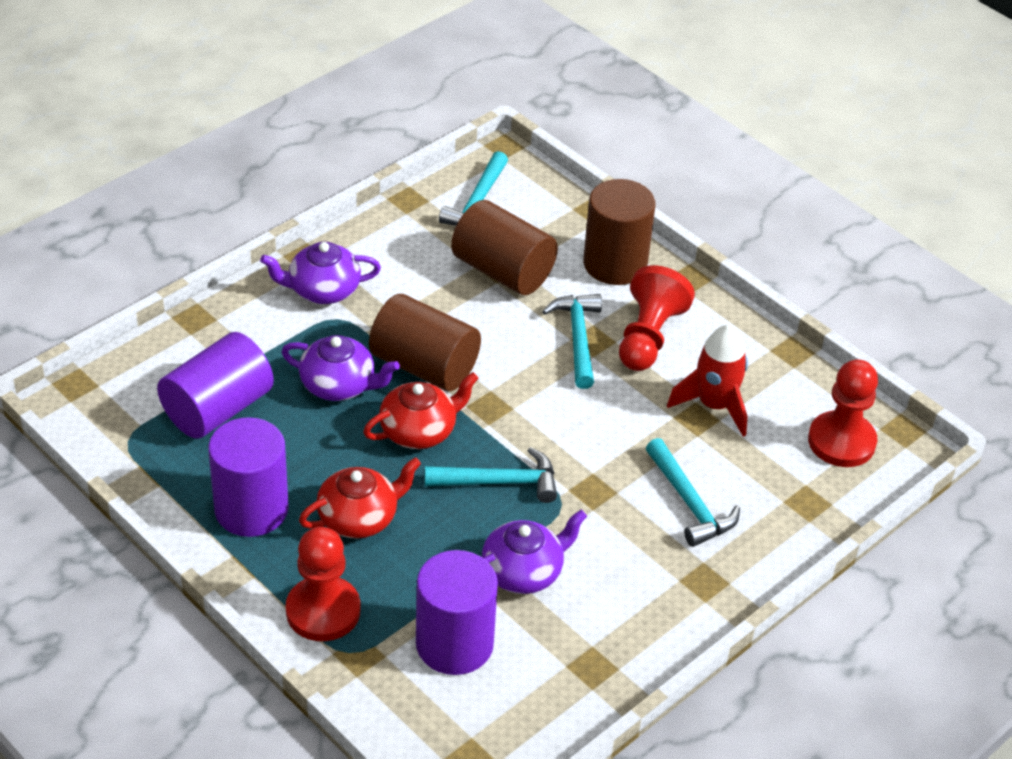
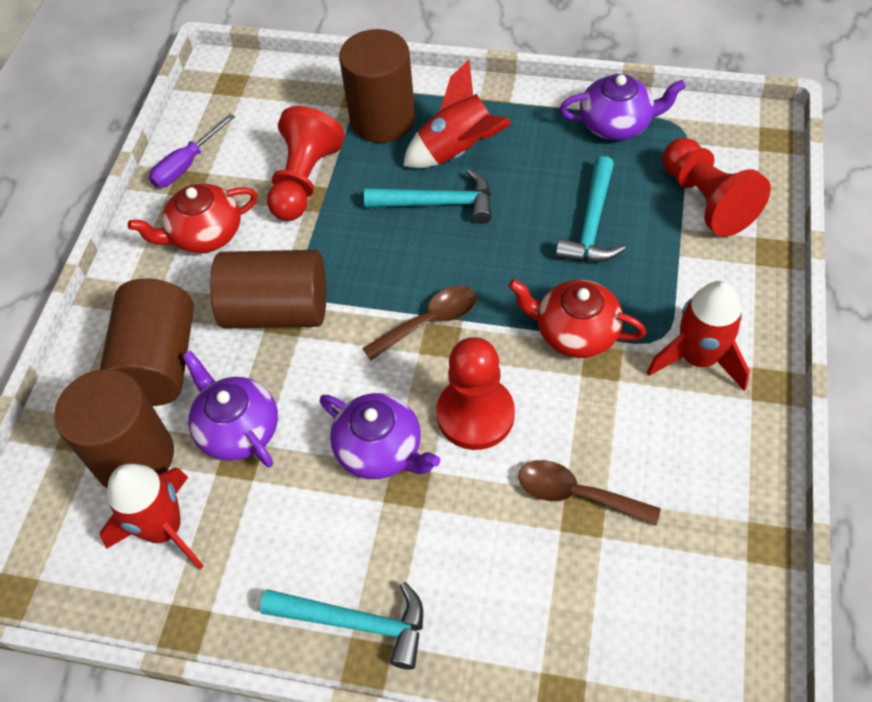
brown cylinder: [369,294,481,391] [451,200,558,295] [583,179,655,285] = 3 -> [54,369,174,488] [100,278,194,406] [210,250,326,329] [339,29,415,143] = 4
brown spoon: none = 0 -> [362,285,477,360] [518,460,661,526] = 2
purple cylinder: [157,332,274,439] [208,417,289,537] [416,550,498,675] = 3 -> none = 0
purple screwdriver: none = 0 -> [149,114,235,188] = 1
red rocket: [667,325,748,437] = 1 -> [100,464,203,570] [403,60,511,168] [647,281,750,391] = 3
turquoise hammer: [425,447,557,503] [439,151,508,226] [542,294,602,389] [646,438,740,547] = 4 -> [260,582,423,670] [364,169,492,224] [556,156,625,262] = 3

